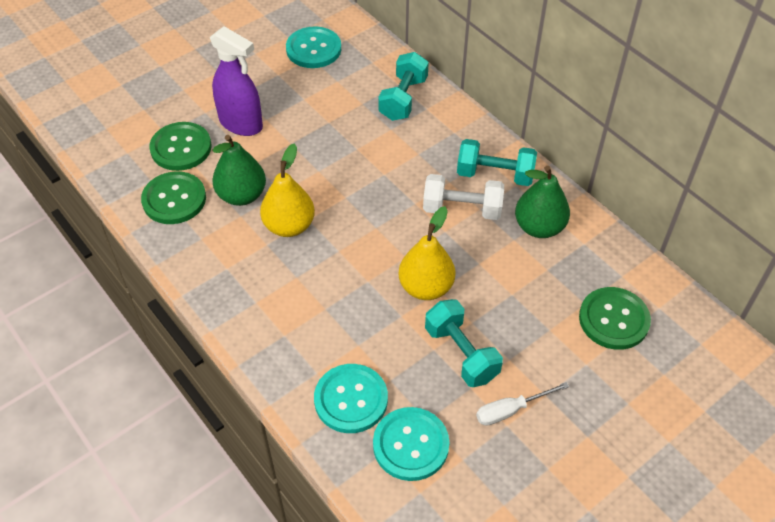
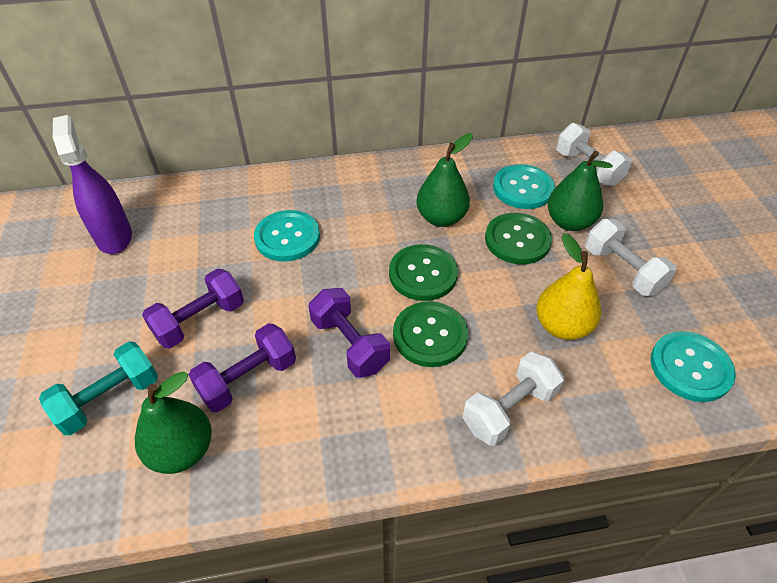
green pear: [212,135,266,206] [515,166,570,238] = 2 -> [135,371,212,474] [416,133,473,227] [548,151,613,231] = 3
purple dumbbell: none = 0 -> [142,268,244,349] [189,323,296,412] [309,288,390,378] = 3
turquoise dumbbell: [378,52,429,121] [425,299,503,387] [457,139,537,186] = 3 -> [39,341,158,436] = 1
white dumbbell: [423,174,504,220] = 1 -> [463,352,564,446] [556,123,632,186] [585,219,677,296] = 3
white screwdriver: [476,382,569,426] = 1 -> none = 0
yellow pear: [260,144,315,237] [399,206,455,300] = 2 -> [536,233,601,340] = 1

